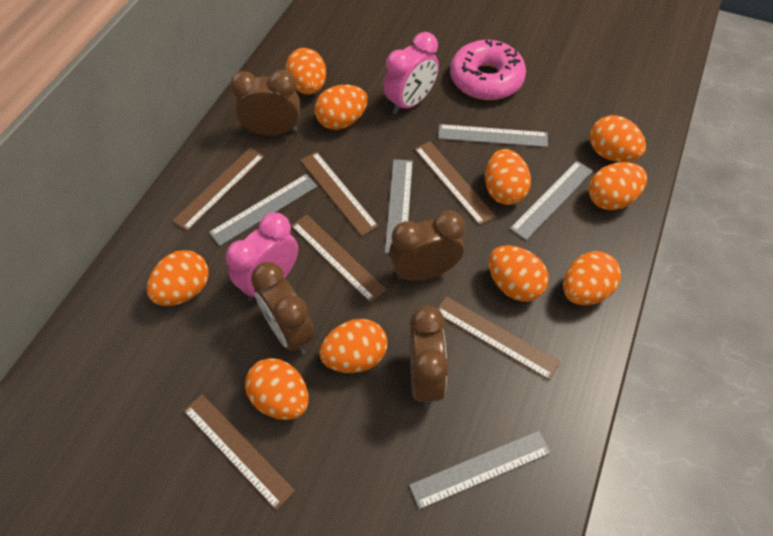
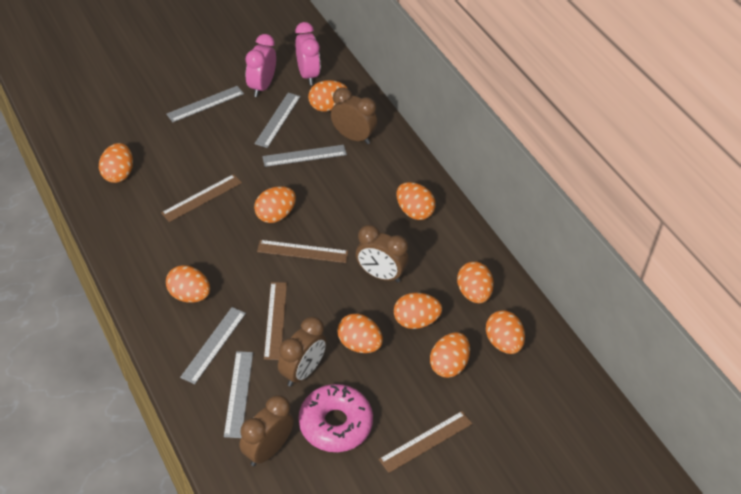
brown ruler: [172,148,265,231] [183,394,295,510] [291,215,386,303] [300,152,379,236] [414,141,496,226] [437,296,560,380] = 6 -> [161,174,242,222] [257,240,348,263] [264,282,287,360] [379,411,472,473] = 4

